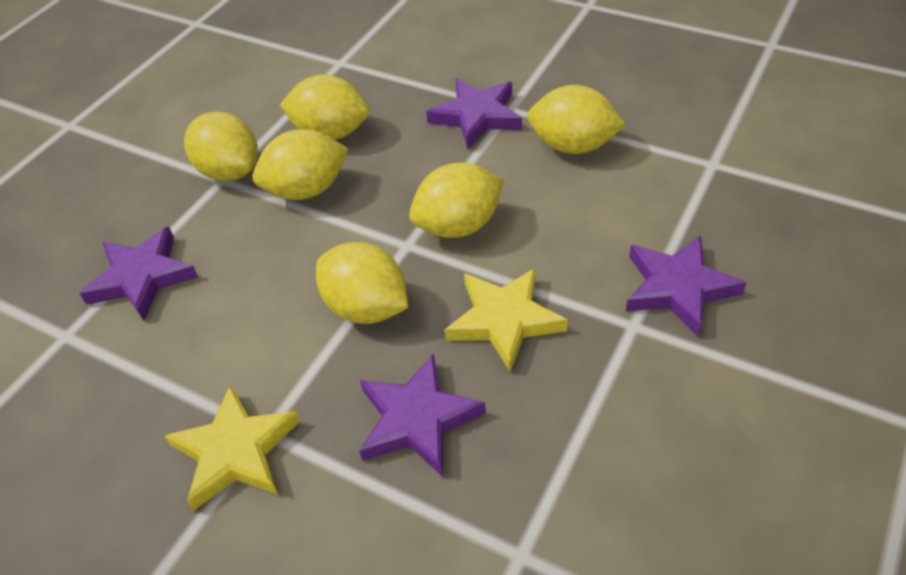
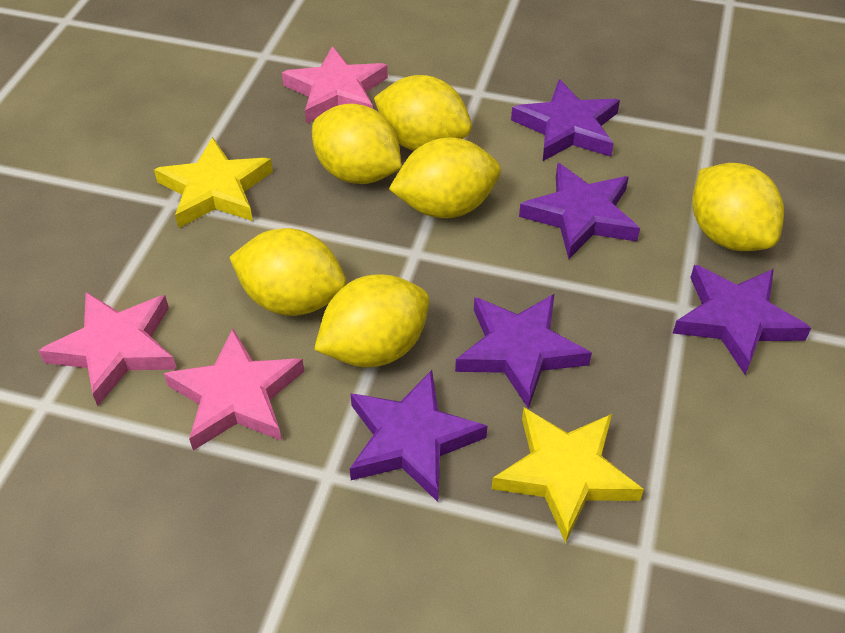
pink star: none = 0 -> [38,292,177,406] [164,328,304,451] [282,46,388,124] = 3
purple star: [79,226,198,320] [359,353,486,477] [426,78,522,148] [626,235,747,337] = 4 -> [350,370,487,502] [455,294,592,409] [511,79,620,161] [519,163,640,259] [673,265,811,375] = 5

